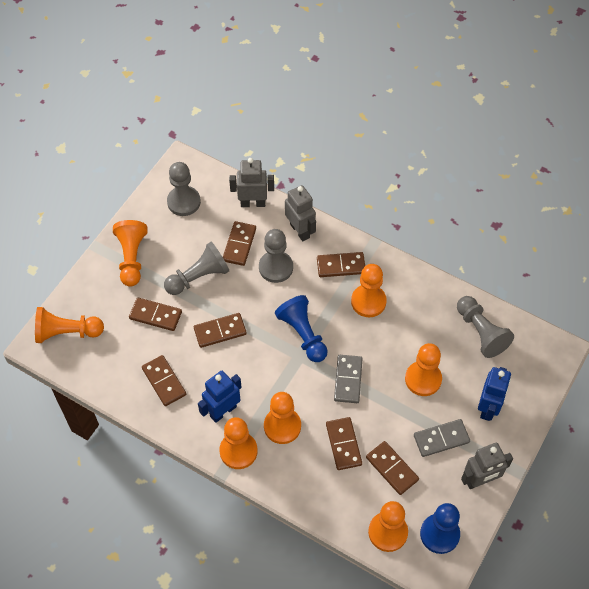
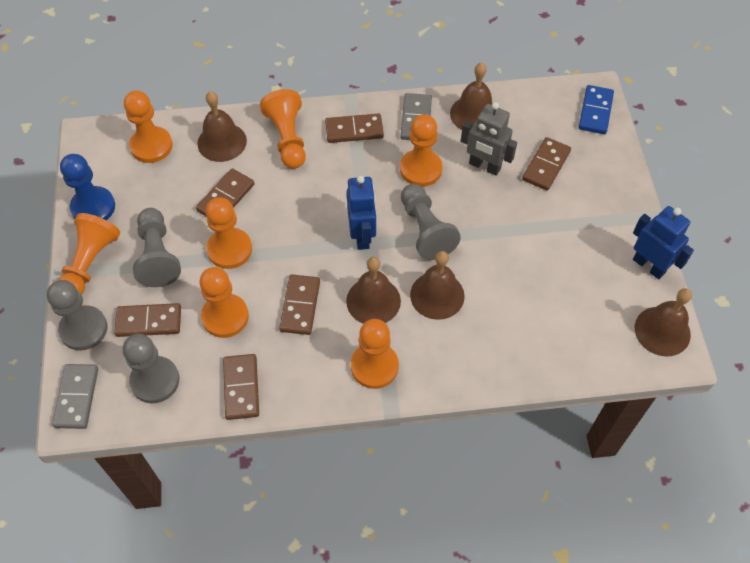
blue domino: none = 0 -> [579,85,614,134] = 1
blue pawn: [275,295,328,362] [420,503,460,554] = 2 -> [60,154,115,220] = 1
brown bell: none = 0 -> [197,91,247,162] [346,257,401,324] [410,251,465,320] [450,63,493,130] [635,288,692,357] = 5
brown domino: [129,297,182,331] [142,355,186,406] [194,313,247,348] [223,221,256,266] [317,252,365,277] [326,417,362,470] [366,441,419,495] = 7 -> [114,303,181,337] [196,168,254,217] [223,354,259,420] [279,274,320,335] [325,113,384,143] [522,137,571,191] = 6
grey robot: [229,158,274,207] [285,185,316,241] [461,442,513,489] = 3 -> [461,102,517,176] = 1

